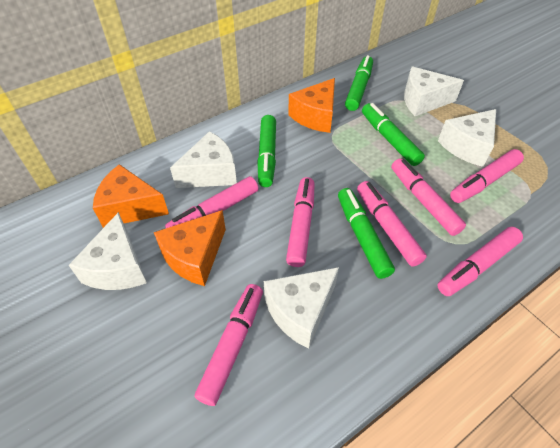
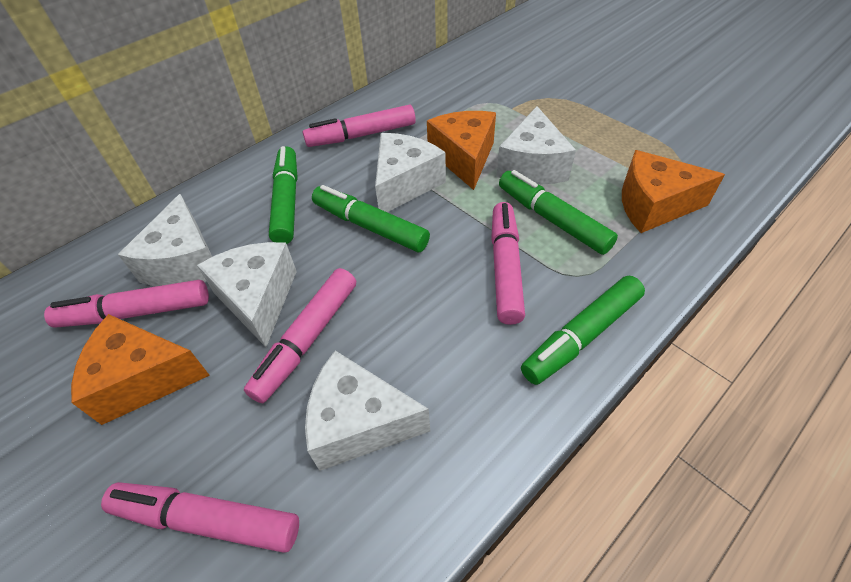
pink marker: [165,176,258,228] [195,284,263,406] [286,177,314,267] [357,181,427,267] [391,158,466,236] [437,227,523,296] [450,149,524,203] = 7 -> [44,280,209,327] [101,482,299,553] [244,268,356,403] [303,104,416,147] [491,202,525,325] = 5

